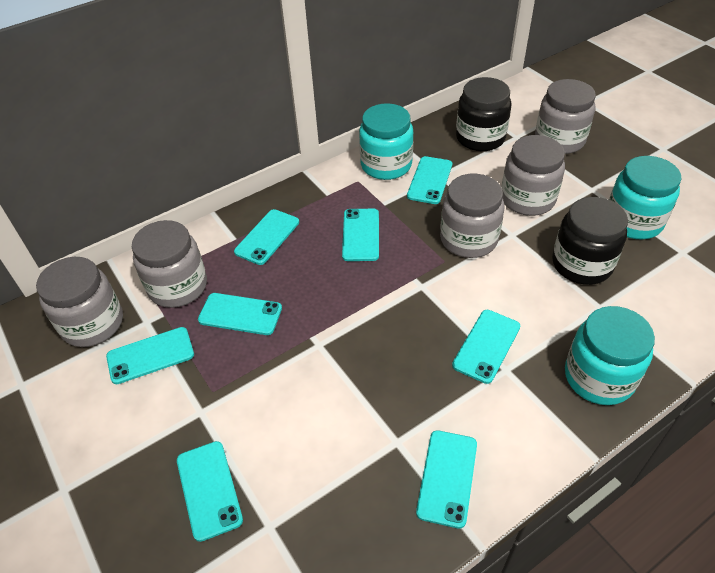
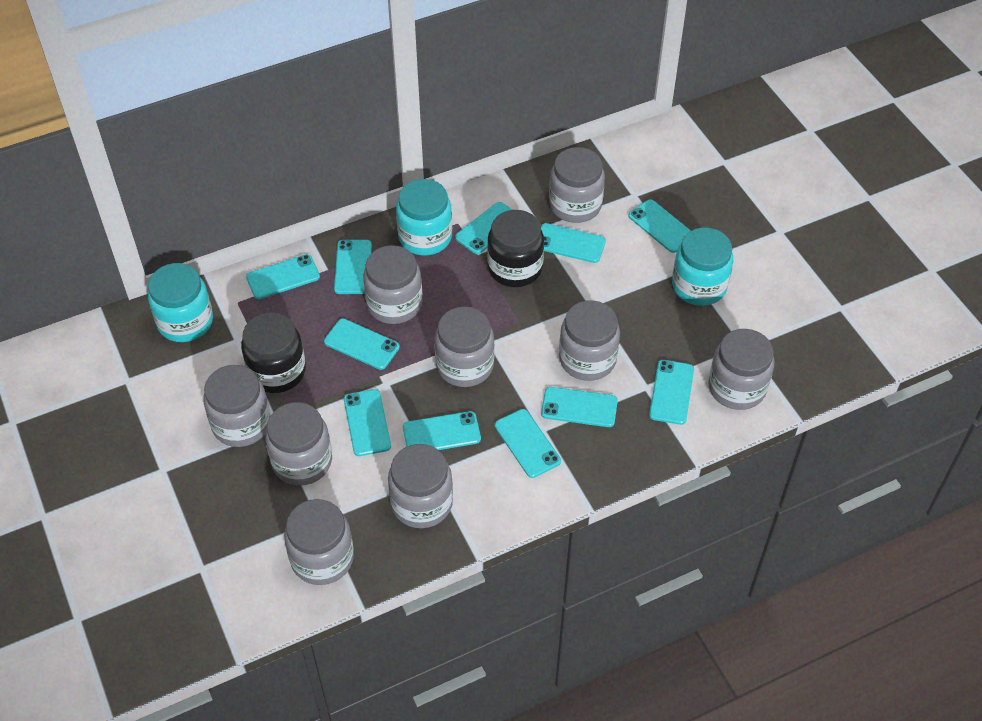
grey jar: [36,257,123,347] [132,220,207,308] [440,174,504,258] [502,135,565,216] [535,79,596,154] = 5 -> [203,365,270,447] [265,402,332,486] [284,499,354,585] [363,245,422,324] [388,444,453,528] [435,307,495,387] [549,147,605,223] [559,300,620,381] [708,329,774,410] = 9
turquoise phone: [106,327,194,384] [177,441,243,542] [198,293,282,335] [234,209,299,265] [342,209,379,261] [407,156,452,204] [416,430,477,529] [452,310,520,384] = 8 -> [246,254,320,299] [324,319,400,370] [334,240,372,294] [344,389,391,456] [403,411,481,450] [455,202,512,254] [495,409,561,478] [541,223,606,263] [541,387,618,427] [628,199,691,253] [649,360,694,425] = 11

